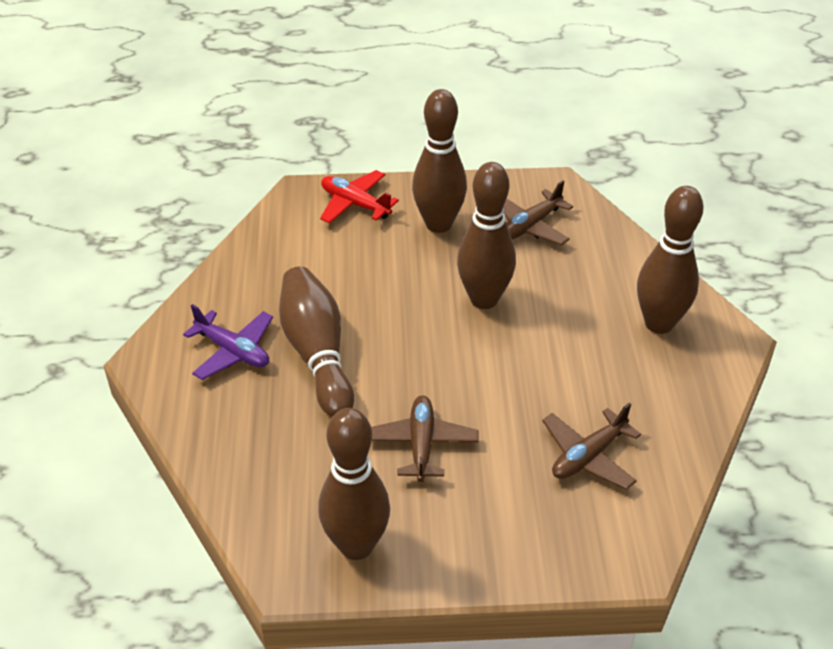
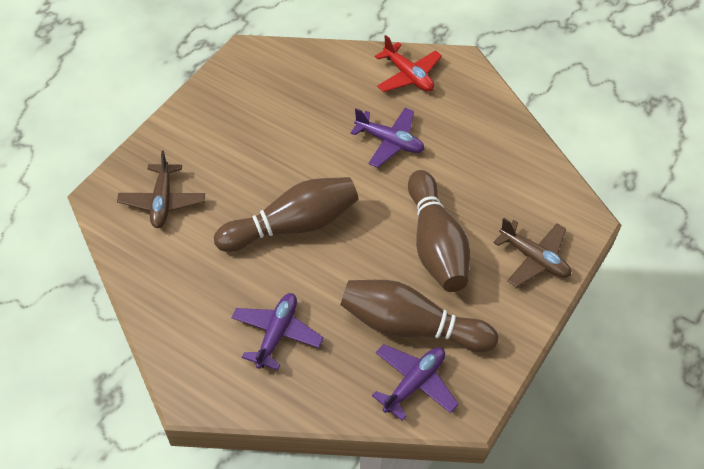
brown bowling pin: [279,266,354,417] [318,408,390,560] [412,89,467,233] [457,162,516,309] [637,186,703,334] = 5 -> [214,177,359,252] [340,280,498,352] [408,170,470,292] = 3
brown plane: [371,395,479,482] [503,180,573,245] [542,403,641,490] = 3 -> [117,151,205,228] [493,218,571,287] = 2
purple plane: [183,304,273,380] = 1 -> [231,293,324,370] [351,108,424,168] [372,344,459,421] = 3

